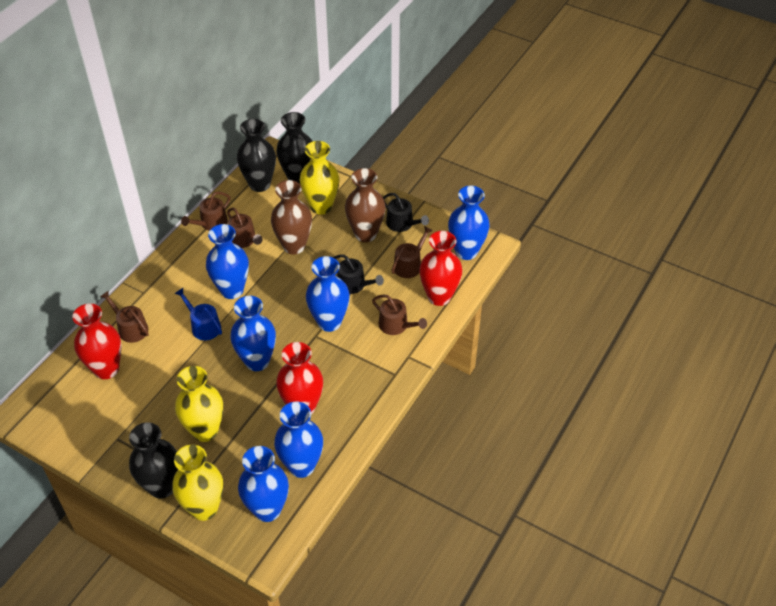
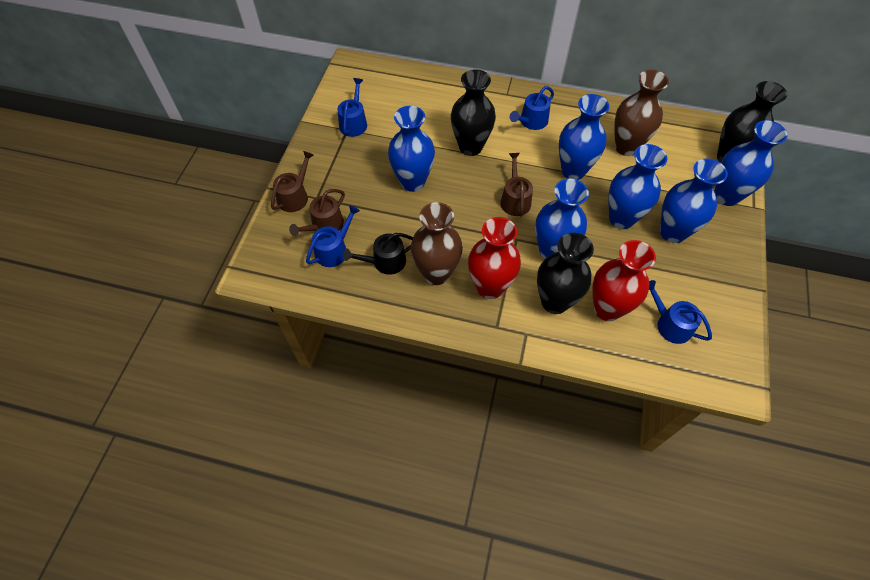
black watering can: [333,254,384,294] [383,193,429,232] = 2 -> [343,233,413,275] = 1
blue watering can: [174,288,222,340] = 1 -> [306,205,360,267] [337,78,367,137] [510,86,554,130] [649,280,712,344] = 4
brown watering can: [100,291,149,343] [181,191,230,231] [227,208,263,248] [372,294,427,335] [391,226,433,278] = 5 -> [271,151,313,212] [289,189,345,236] [500,153,533,217] = 3
red vase: [72,303,122,379] [276,342,323,415] [419,231,463,306] = 3 -> [468,217,521,299] [592,240,656,321] = 2
yellow vase: [172,445,223,521] [175,366,223,442] [300,141,340,215] = 3 -> none = 0

